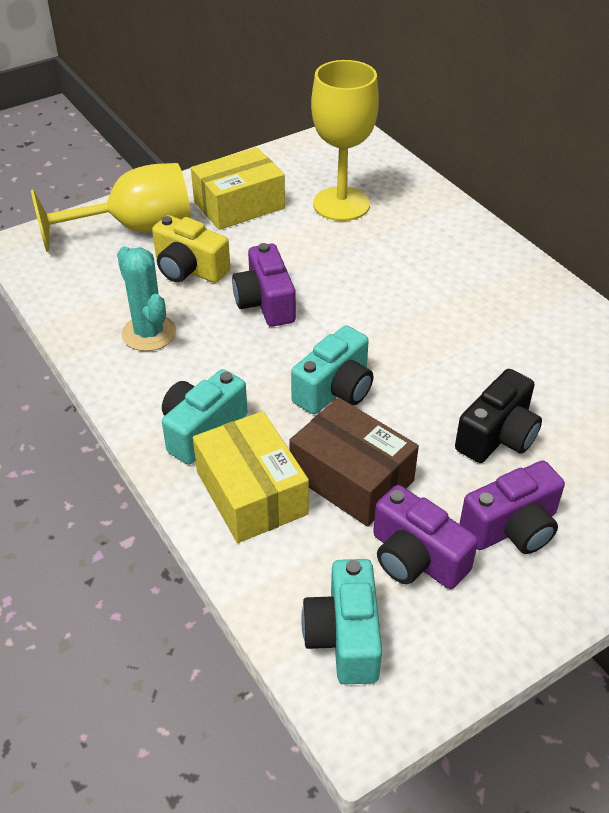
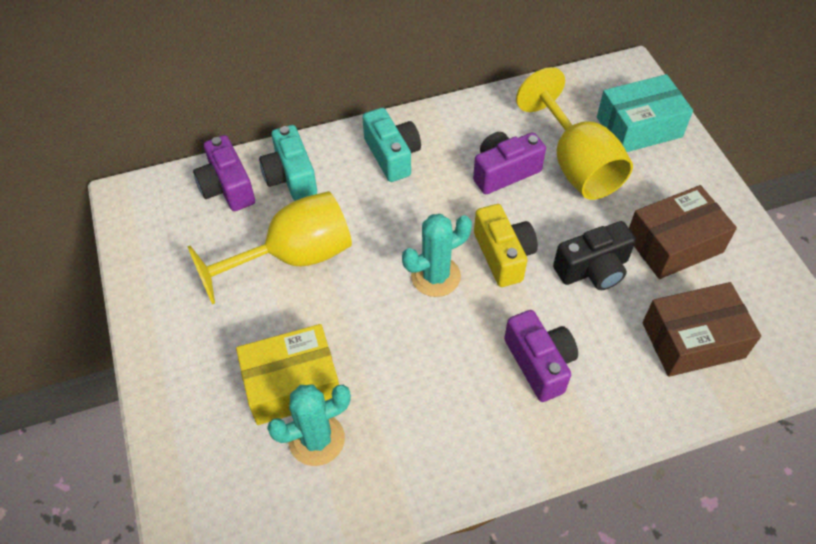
brown box: [289,398,419,526] = 1 -> [629,185,737,279] [642,282,761,377] = 2
turquoise box: none = 0 -> [597,74,693,152] = 1
turquoise cactus: [117,246,176,351] = 1 -> [267,384,351,466] [402,214,472,297] = 2
turquoise camera: [162,369,247,465] [291,325,373,414] [301,559,382,685] = 3 -> [259,125,317,201] [362,108,421,182] = 2
yellow box: [191,147,285,230] [193,411,309,543] = 2 -> [236,324,339,425] = 1

